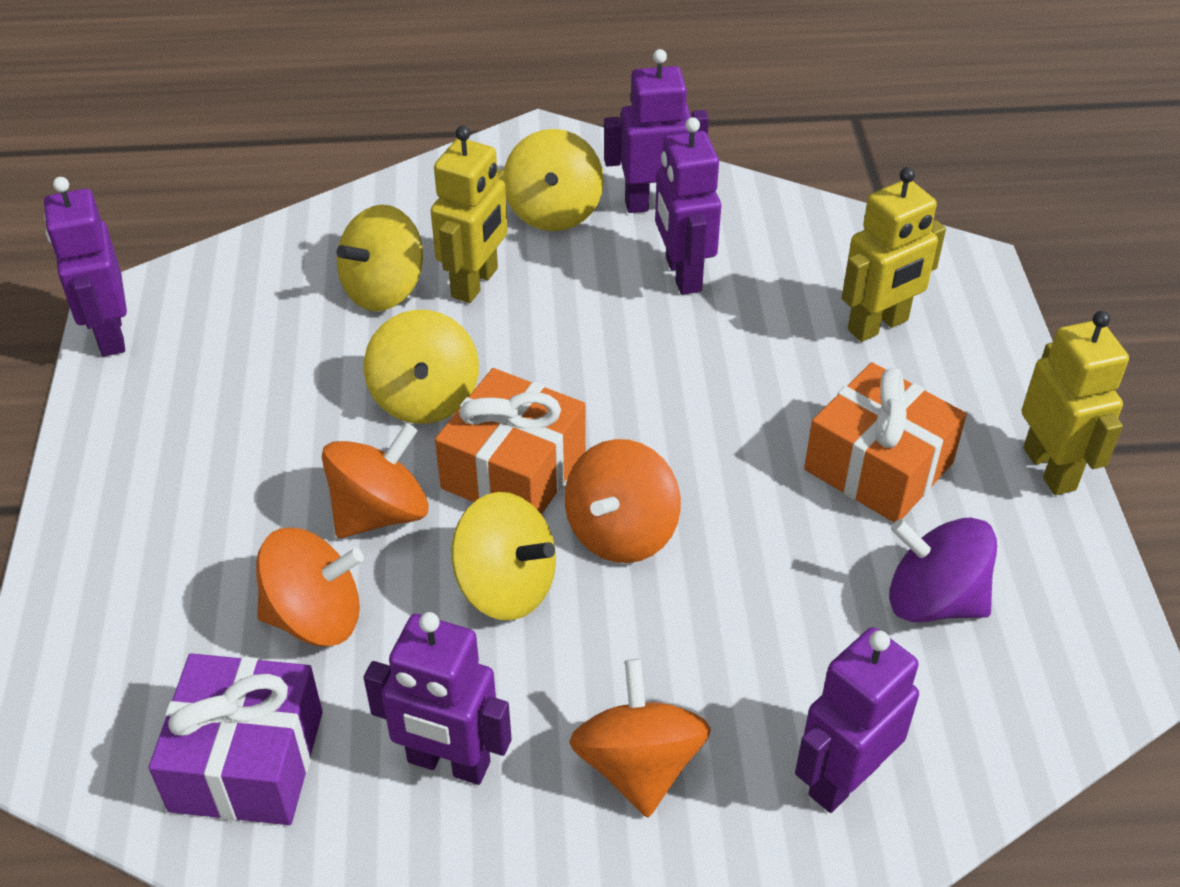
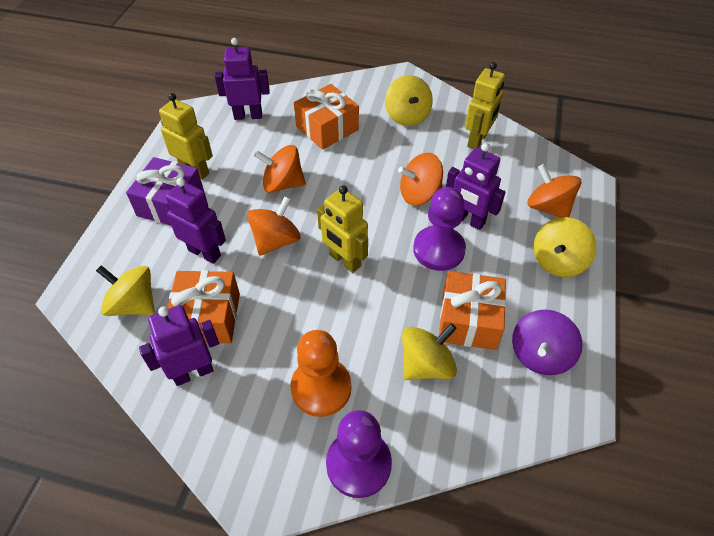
orange gift: [435,368,586,514] [804,362,967,522] = 2 -> [167,270,240,344] [294,84,359,150] [439,271,506,350] = 3
orange pawn: none = 0 -> [290,330,351,417] = 1
purple pawn: none = 0 -> [326,410,392,498] [413,187,466,271] = 2
purple robot: [44,177,127,356] [363,612,512,785] [604,49,709,213] [655,117,721,295] [795,627,919,813] = 5 -> [139,305,219,386] [166,178,226,264] [215,38,270,120] [446,143,505,230] = 4

